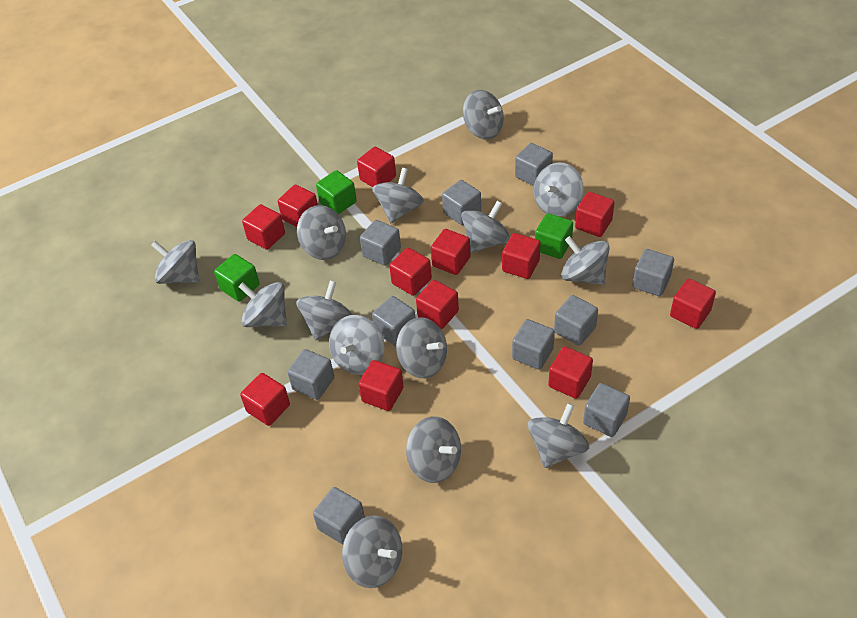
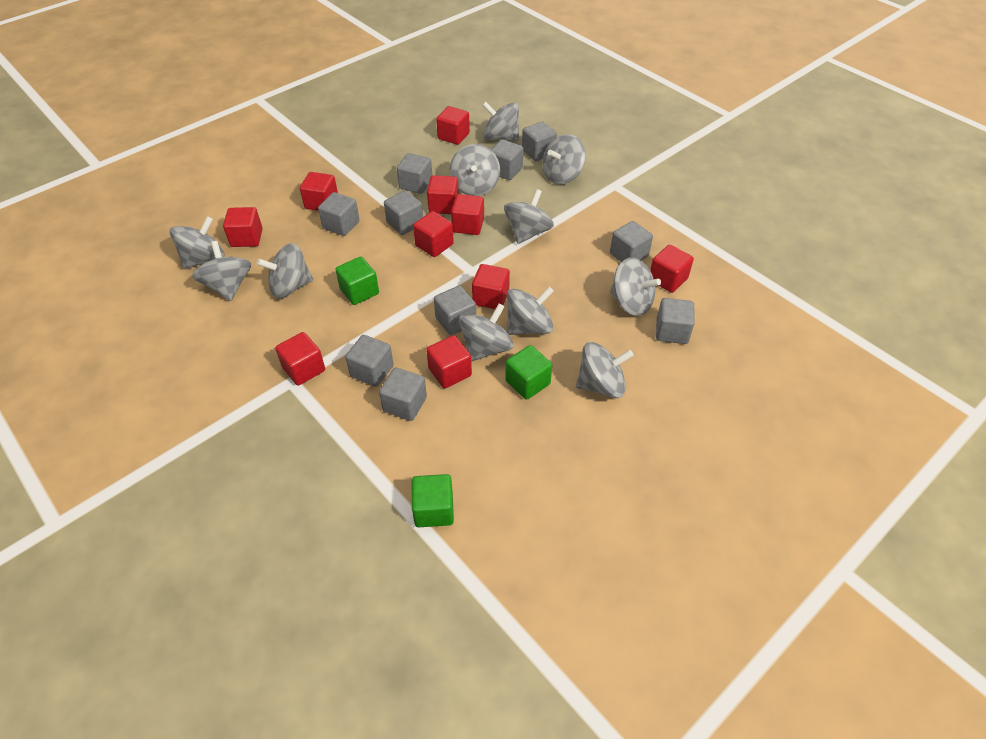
grey spinning top: [151,240,199,284] [239,282,287,327] [296,280,352,341] [297,205,346,260] [329,315,385,375] [342,515,402,588] [372,168,424,223] [396,317,447,378] [406,416,461,483] [461,201,510,253] [463,90,504,139] [528,403,589,468] [534,162,584,217] [561,236,610,285] = 14 -> [170,216,225,269] [192,241,251,301] [257,243,313,298] [450,144,500,196] [459,303,514,362] [482,101,519,141] [504,189,554,244] [507,287,554,335] [542,134,586,184] [576,342,634,398] [610,258,661,316] = 11
red cube: [240,373,290,426] [242,204,285,250] [278,185,318,227] [357,147,396,187] [358,360,404,411] [389,248,432,296] [416,280,459,329] [431,229,471,275] [502,233,541,279] [548,347,593,399] [575,192,615,237] [670,279,716,329] = 12 -> [223,207,263,247] [275,332,325,385] [300,172,338,211] [413,211,454,257] [426,335,472,388] [427,175,459,214] [436,106,470,145] [451,194,484,235] [472,264,510,309] [650,245,694,293] = 10

